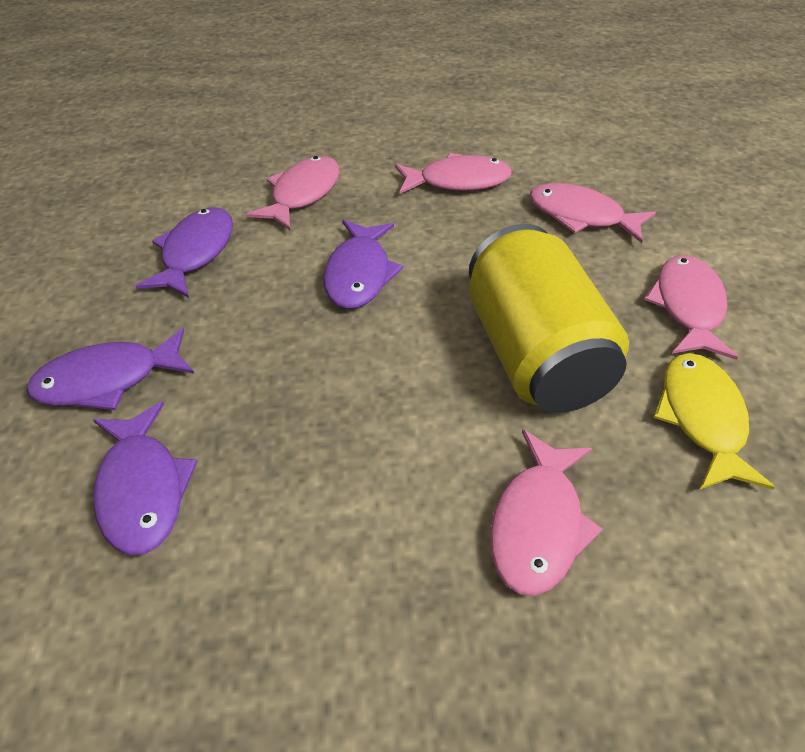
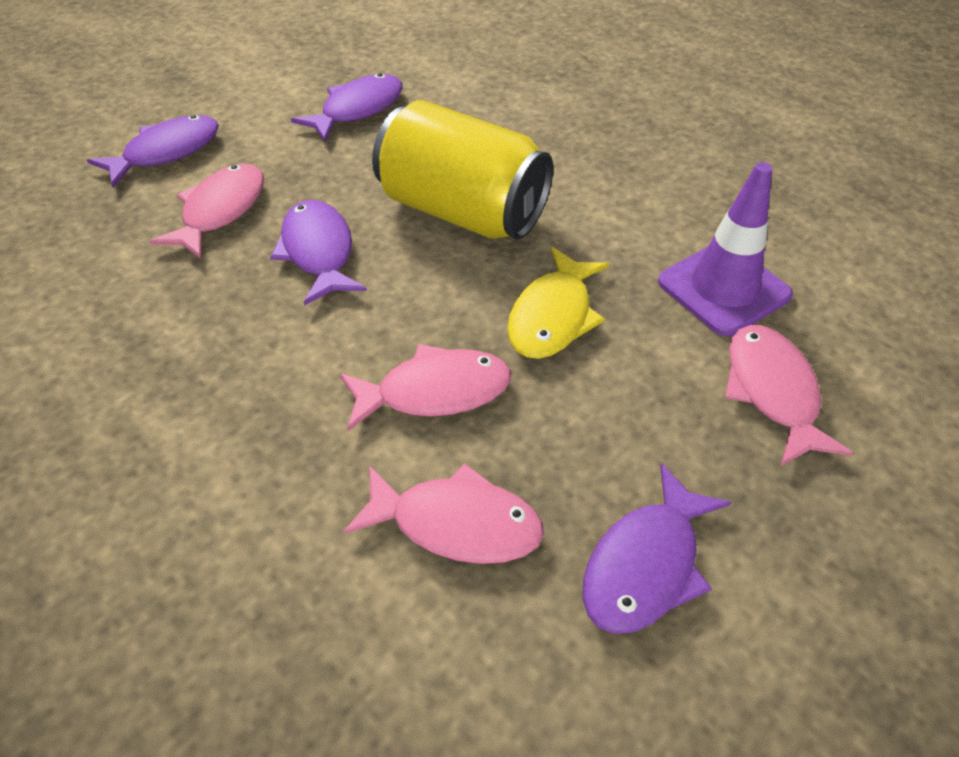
pink fish: [246,156,340,230] [395,153,512,194] [490,429,603,596] [530,183,656,243] [644,255,738,360] = 5 -> [149,164,264,259] [339,344,511,431] [344,463,544,564] [725,325,853,466] = 4
purple traffic cone: none = 0 -> [658,162,793,336] = 1

